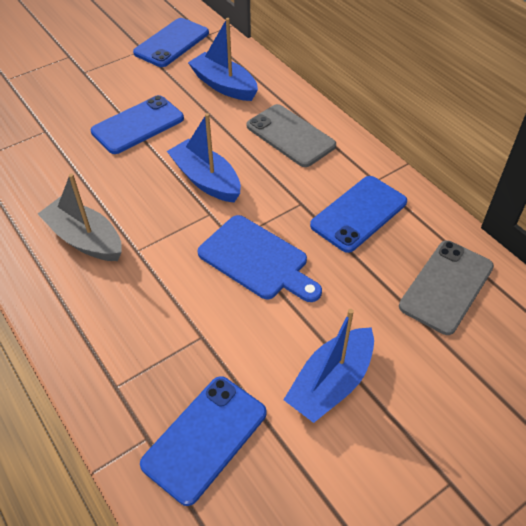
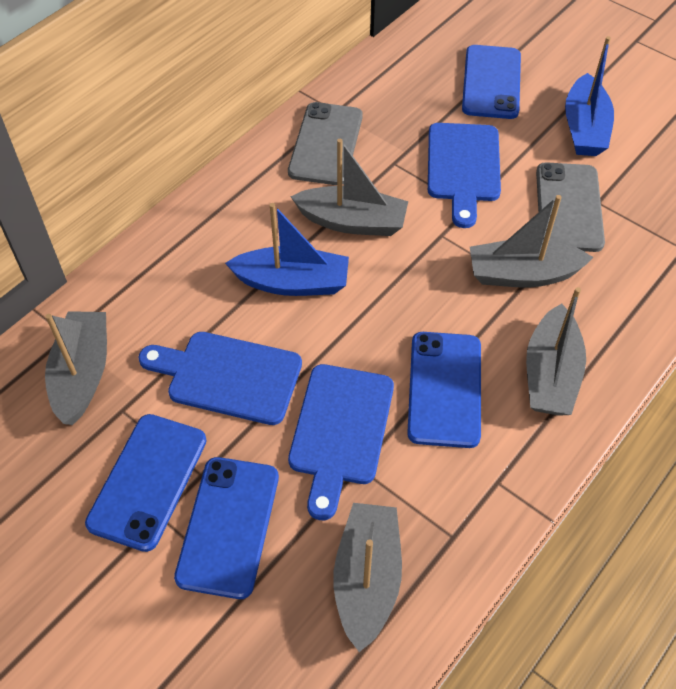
blue boat: [167,113,241,202] [188,18,258,101] [284,309,374,423] = 3 -> [225,203,349,296] [565,36,614,156] = 2
blue cutting board: [198,215,322,302] = 1 -> [138,332,302,425] [288,364,394,520] [428,123,501,228] = 3
grey boat: [38,173,122,261] = 1 -> [45,311,107,425] [290,139,408,236] [333,503,402,652] [470,195,594,287] [526,287,586,416] = 5

